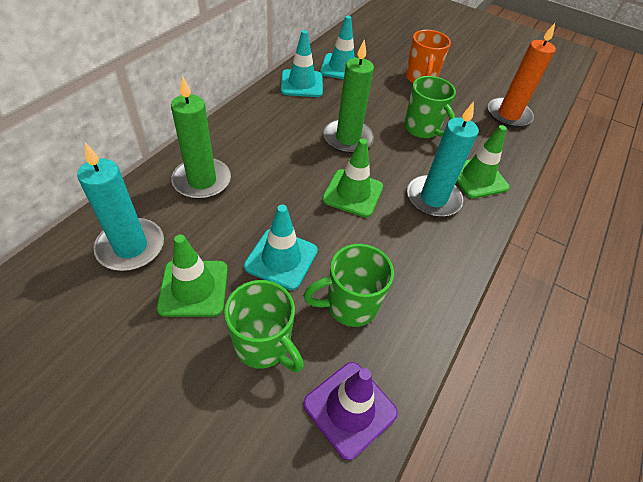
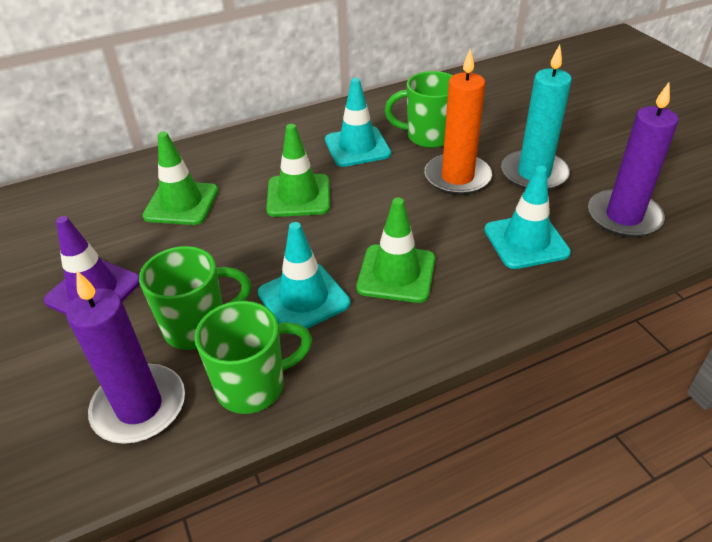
green candle: [171,76,231,199] [323,40,374,154] = 2 -> none = 0
orange mug: [406,30,451,83] = 1 -> none = 0
purple candle: none = 0 -> [66,271,185,444] [588,82,678,238] = 2
turquoise candle: [77,143,164,271] [407,102,479,217] = 2 -> [501,45,572,191] = 1

